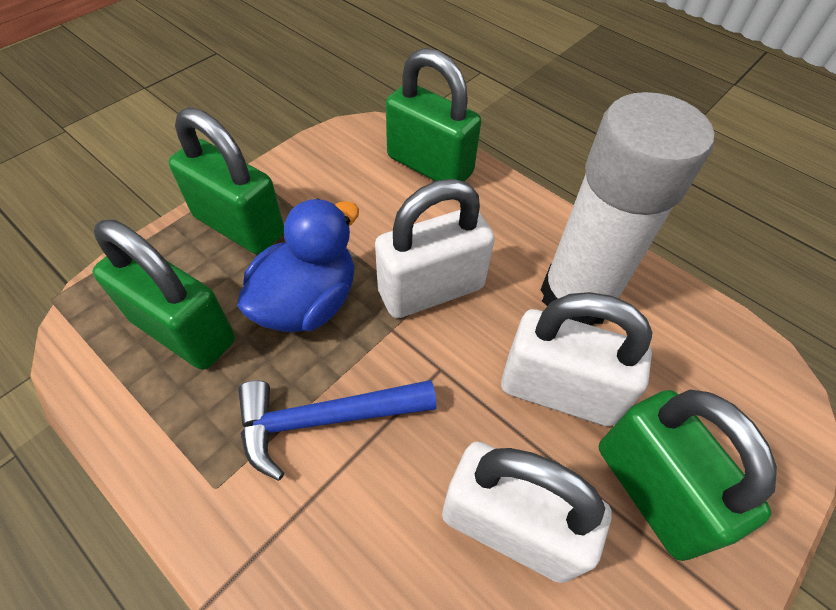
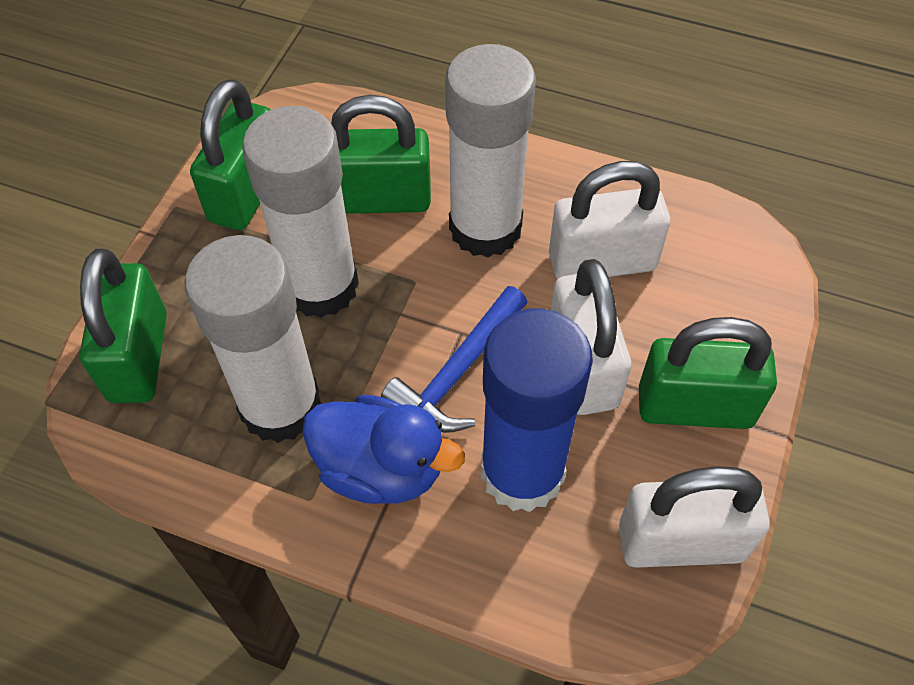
blue glue stick: none = 0 -> [481,309,593,512] = 1
white glue stick: [541,92,714,326] = 1 -> [185,235,321,443] [242,106,359,318] [445,44,536,258] = 3

